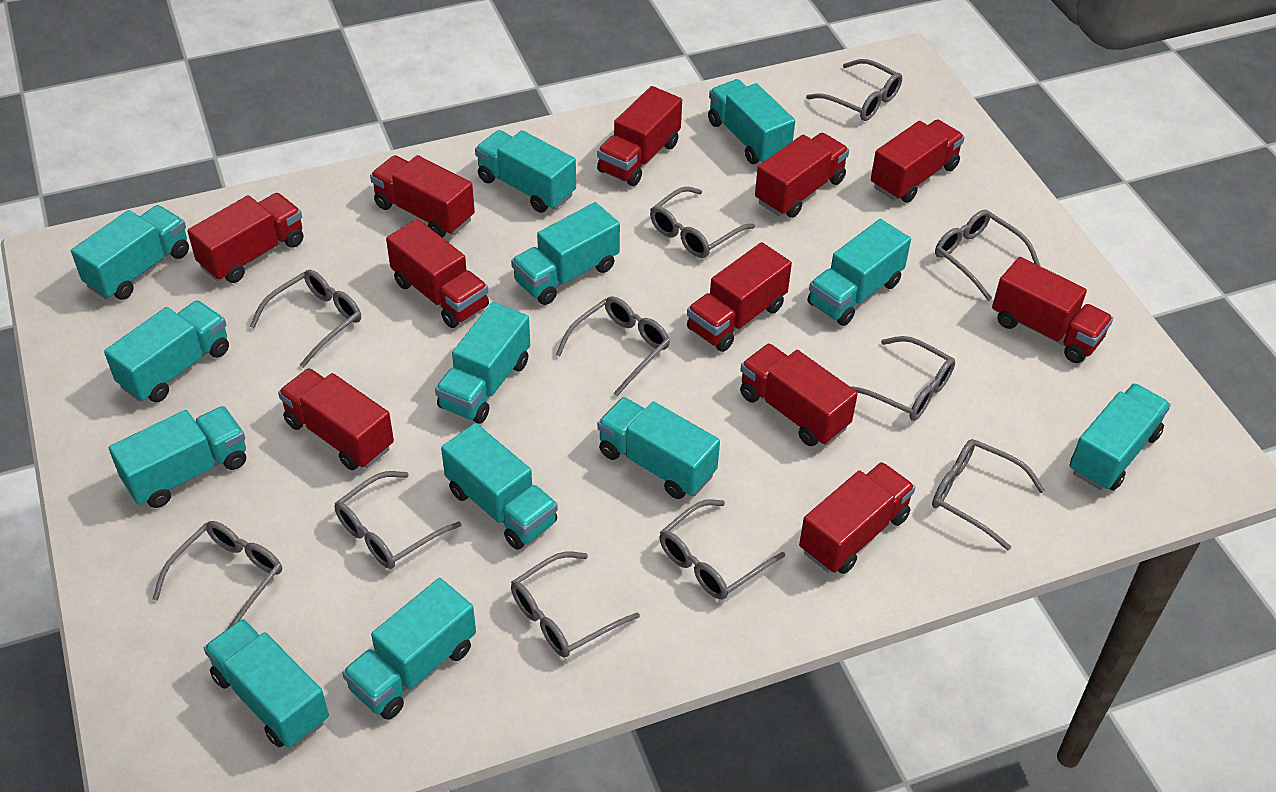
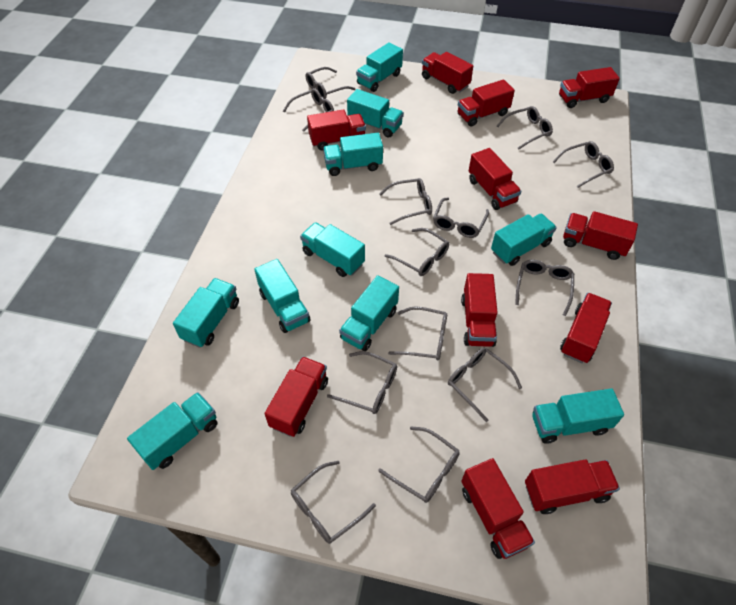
grey glasses: [153,521,282,629] [250,270,361,368] [334,471,461,569] [511,551,640,658] [556,296,670,396] [650,186,755,258] [659,499,785,600] [806,59,902,121] [850,336,955,421] [932,439,1045,551] [935,210,1041,301] = 11 -> [283,88,334,132] [291,461,376,544] [306,67,355,99] [327,351,397,414] [378,426,460,503] [379,178,432,225] [385,228,449,276] [388,306,447,361] [433,197,489,238] [448,348,522,422] [497,106,553,150] [515,260,574,316] [553,141,614,188] = 13
turquoise truck: [71,205,189,300] [104,301,229,403] [109,406,246,508] [204,619,329,748] [342,578,476,720] [435,302,530,424] [441,423,558,550] [475,130,576,213] [511,202,620,305] [597,397,720,499] [708,79,795,164] [807,219,911,326] [1069,383,1171,491] = 13 -> [127,392,218,470] [173,278,239,348] [254,259,311,333] [300,222,365,277] [323,133,383,176] [339,275,399,351] [347,89,404,138] [356,42,403,92] [491,214,557,266] [532,388,624,444] = 10

